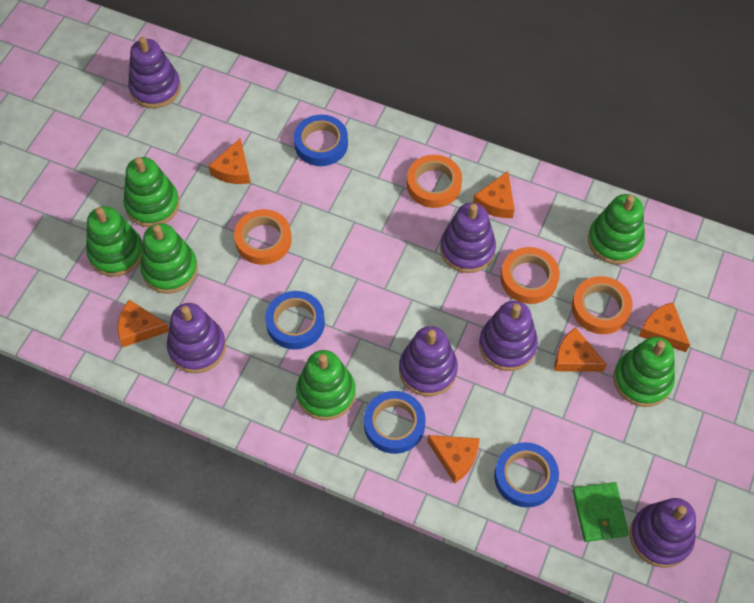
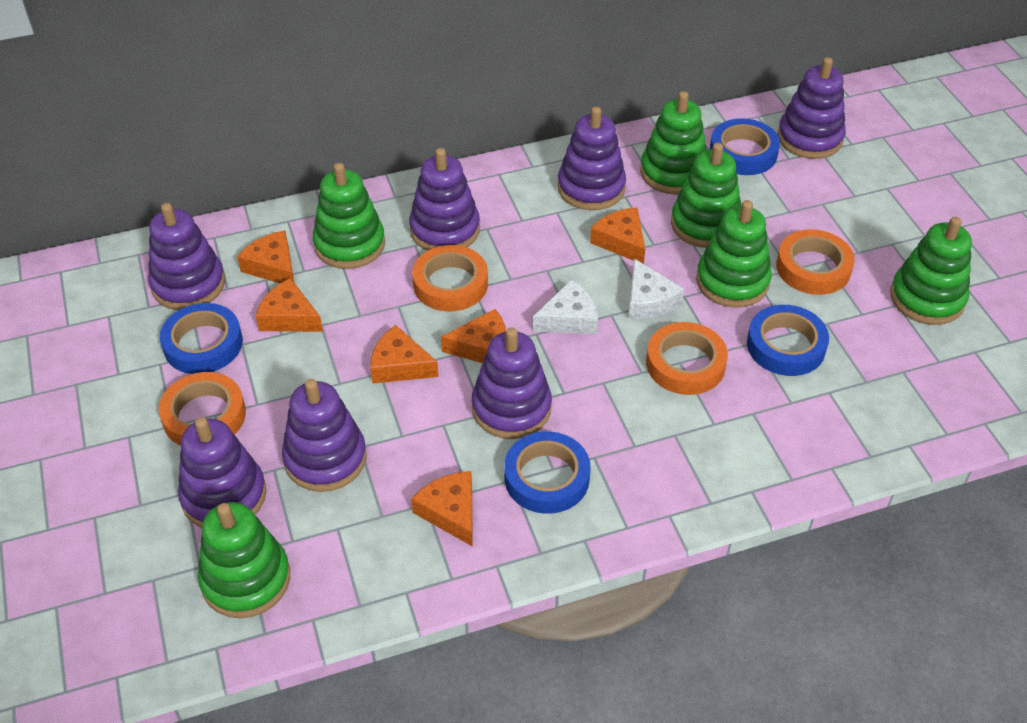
green wallet: [572,482,629,542] = 1 -> none = 0
purple stacking toy: [128,37,181,108] [167,303,226,373] [399,326,458,397] [440,203,496,273] [479,301,538,371] [630,498,696,568] = 6 -> [148,203,225,310] [178,417,266,528] [282,379,366,492] [409,148,480,251] [472,327,552,439] [557,106,626,210] [777,57,846,159] = 7
white cheese: none = 0 -> [533,279,598,334] [628,259,684,319] = 2

